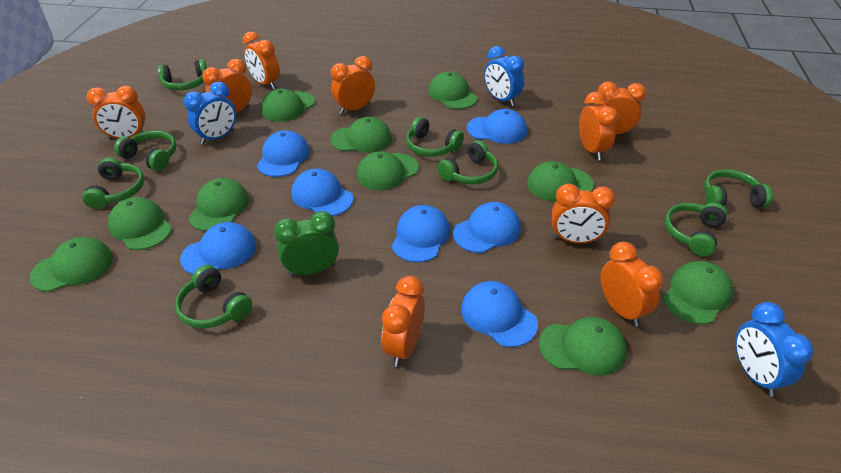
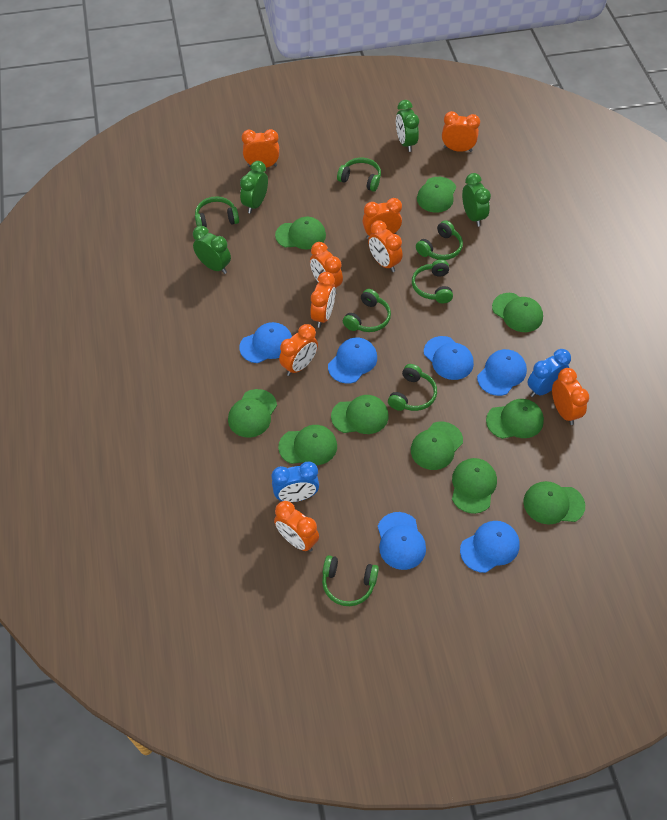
blue cap: [180,222,256,274] [257,130,310,177] [291,169,354,216] [392,205,450,262] [453,202,521,253] [461,281,538,347] [467,109,527,144] = 7 -> [239,322,292,363] [328,338,377,383] [378,512,426,570] [424,336,474,380] [460,521,520,573] [477,349,527,396] = 6
blue clock: [184,82,236,145] [484,46,524,106] [736,302,814,397] = 3 -> [272,462,319,502] [527,349,571,397] = 2
green clock: [274,211,339,276] = 1 -> [193,226,231,274] [240,161,268,214] [396,100,419,152] [462,173,491,227] = 4
green headphones: [82,158,144,209] [114,131,177,171] [157,59,207,90] [175,265,252,328] [406,117,464,157] [437,140,498,185] [665,202,727,257] [704,169,773,208] = 8 -> [195,196,239,228] [322,555,379,606] [337,158,381,192] [343,289,391,332] [388,364,437,411] [412,259,453,303] [416,220,463,260] = 7

